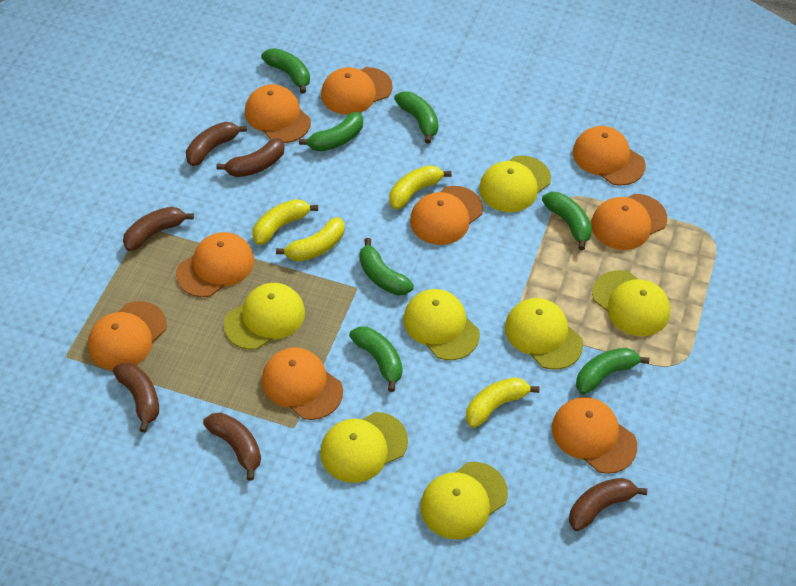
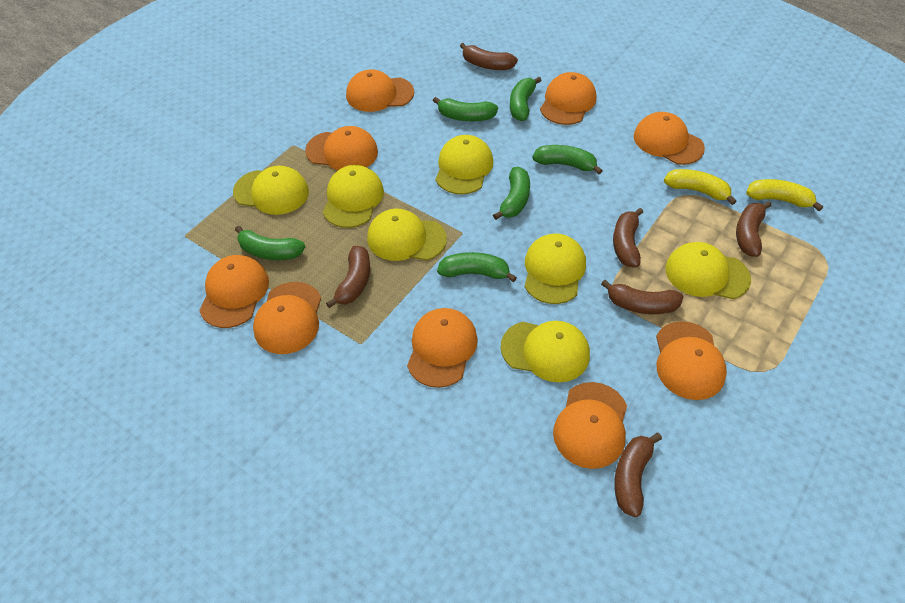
green banana: [261,48,310,94] [299,112,363,151] [349,326,402,392] [359,238,414,295] [394,92,438,143] [542,192,592,250] [576,348,649,394] = 7 -> [235,226,305,260] [433,97,498,121] [437,252,517,282] [493,167,530,220] [510,77,542,121] [532,145,603,174] = 6
yellow banana: [253,199,318,245] [276,217,345,262] [389,165,451,210] [466,377,539,428] = 4 -> [664,169,737,205] [746,179,823,211] = 2

